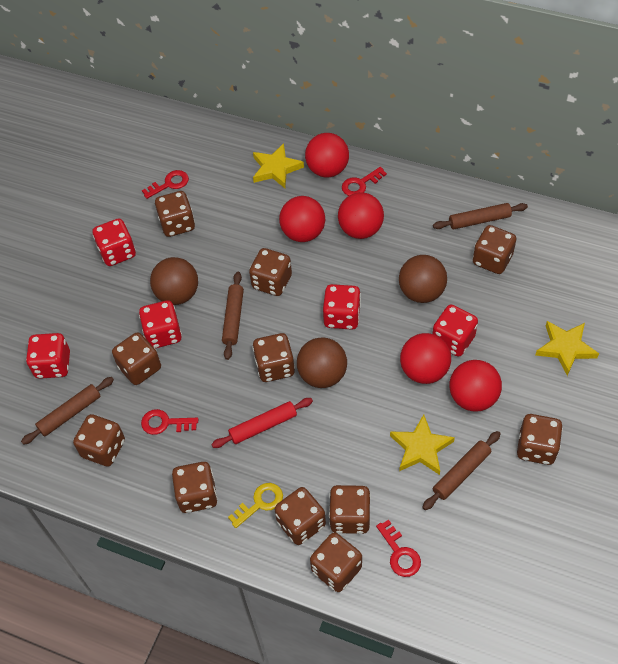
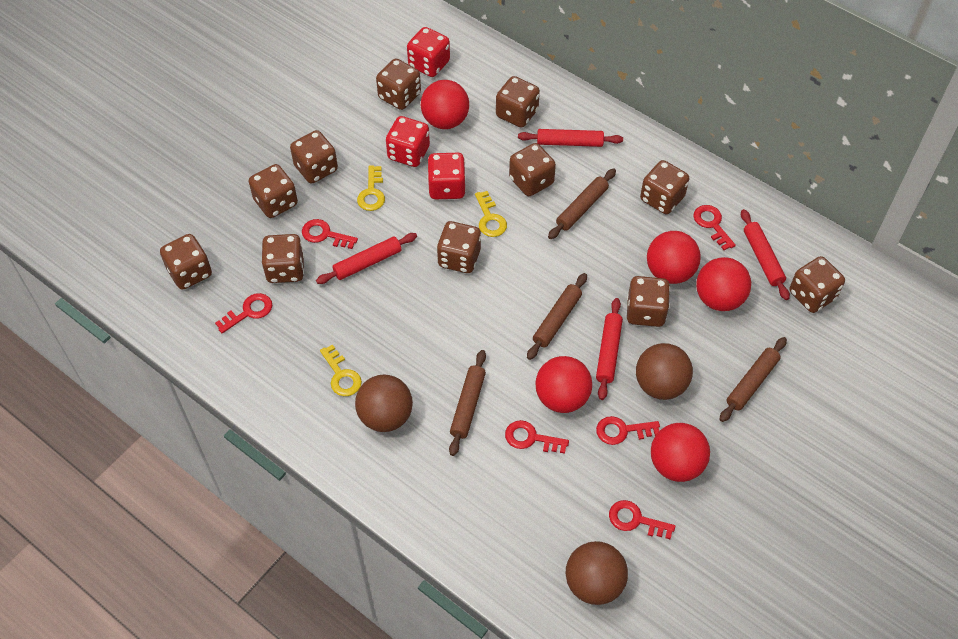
red dice: [26,333,70,379] [93,218,136,266] [139,300,182,349] [323,284,361,330] [433,305,478,357] = 5 -> [386,116,430,167] [407,27,450,77] [427,153,466,199] = 3
red key: [141,409,198,435] [142,170,189,199] [342,167,387,196] [376,520,421,577] = 4 -> [215,293,272,333] [302,219,358,249] [505,420,569,454] [596,416,660,445] [609,500,675,539] [693,205,736,250] = 6
red rolling pin: [211,398,313,448] = 1 -> [316,233,417,284] [518,129,623,147] [596,298,623,400] [741,209,790,300] = 4
yellow key: [228,483,283,528] = 1 -> [320,344,362,396] [357,165,385,211] [475,191,507,237] = 3
yellow star: [253,143,304,188] [390,414,455,475] [535,321,599,376] = 3 -> none = 0

